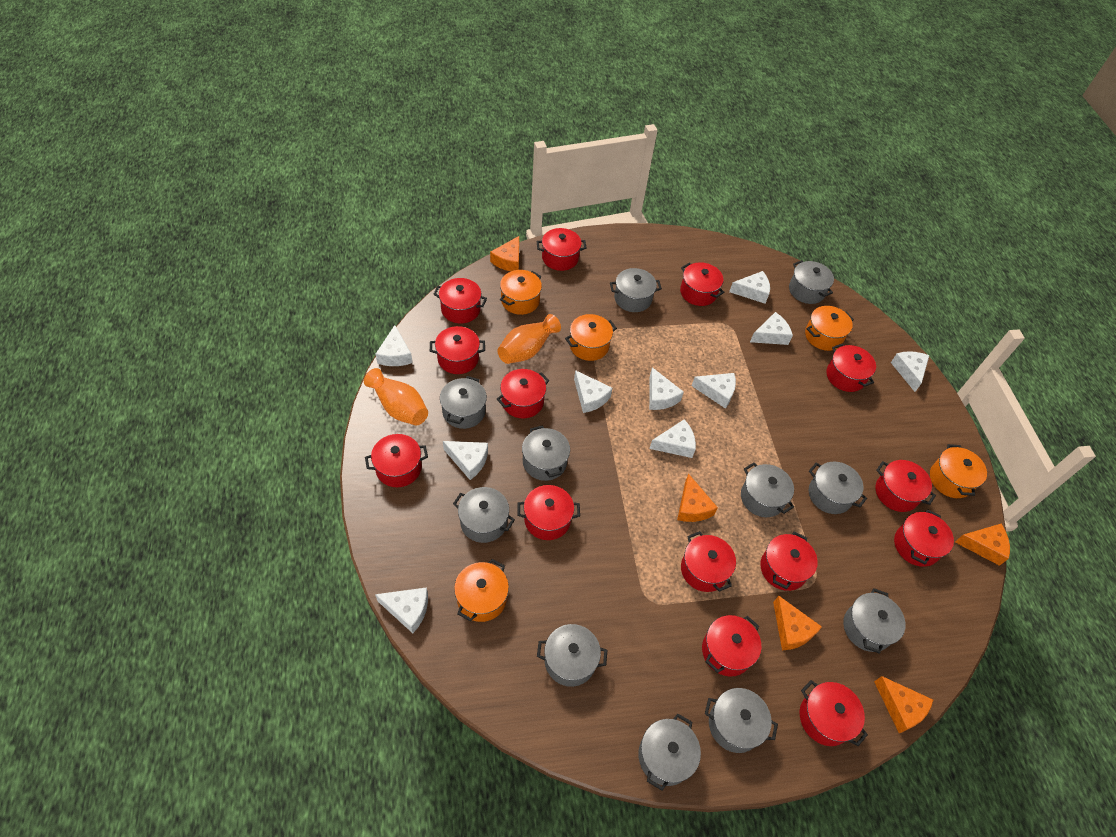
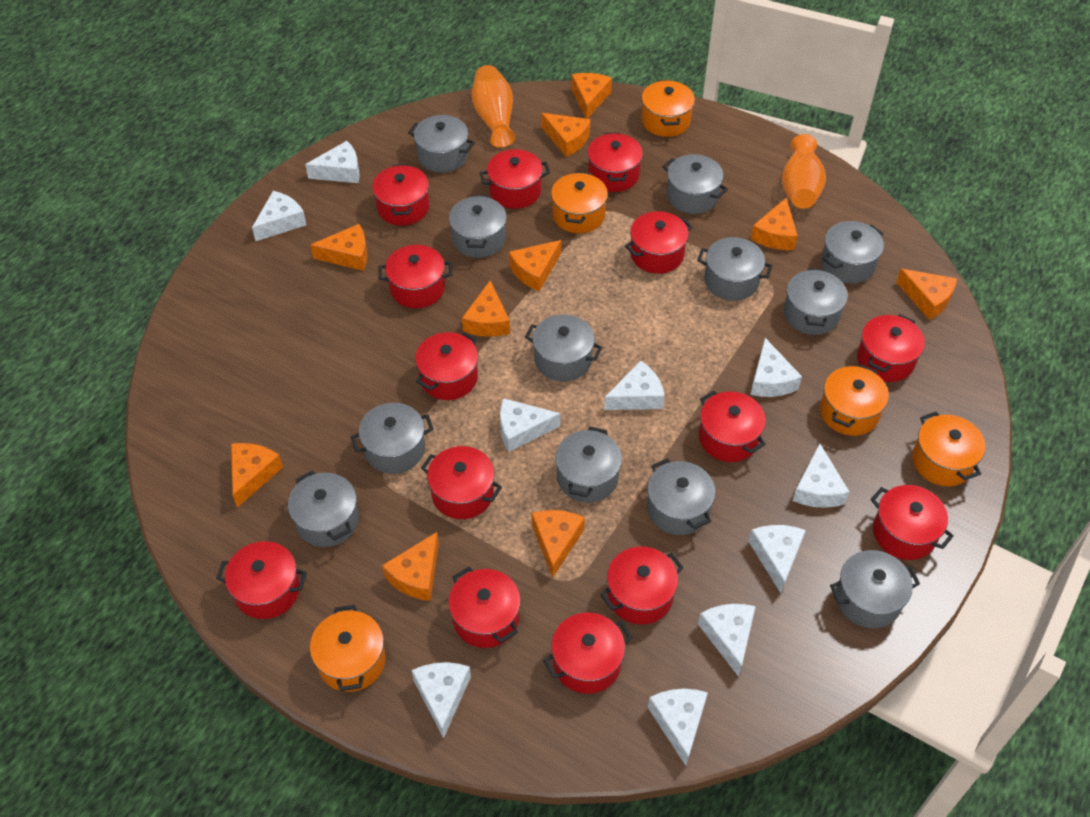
grey pot: [440,376,487,429] [453,487,515,543] [522,425,570,481] [537,624,607,687] [610,268,662,312] [638,714,701,790] [705,688,778,753] [741,462,794,517] [789,260,834,304] [809,461,867,514] [843,588,906,654] = 11 -> [288,471,359,547] [350,403,434,474] [408,115,475,173] [449,195,507,258] [525,314,603,381] [555,426,622,503] [647,458,716,535] [662,154,728,214] [697,237,773,301] [784,268,848,335] [821,221,884,284] [830,550,920,628] = 12
orange cheese: [490,236,519,271] [677,474,718,522] [773,596,822,650] [874,676,933,733] [955,524,1010,566] = 5 -> [231,443,283,508] [310,224,367,271] [382,532,439,601] [462,280,510,337] [509,240,561,291] [531,510,585,578] [541,113,591,157] [571,73,612,119] [751,198,798,250] [896,269,957,320] = 10

